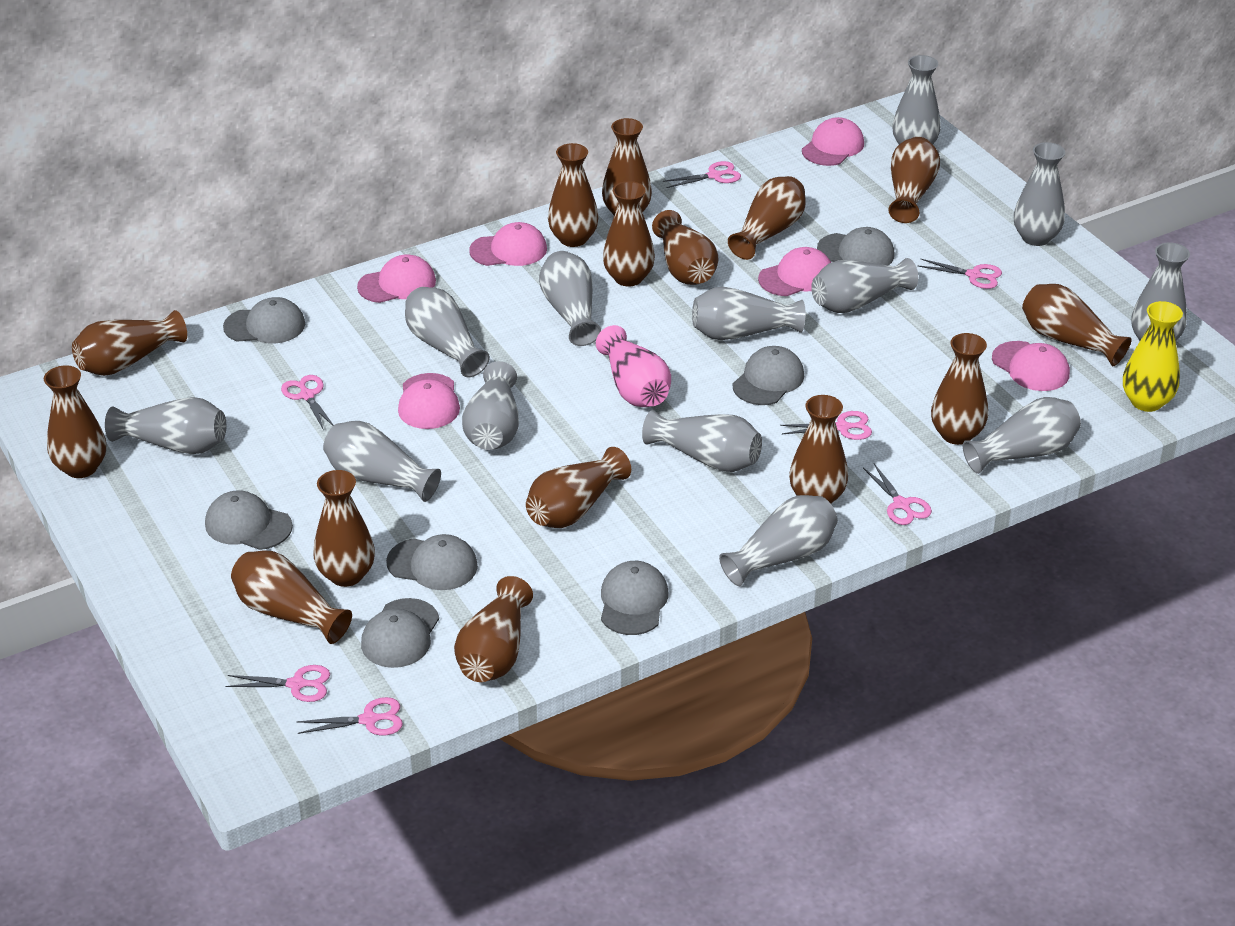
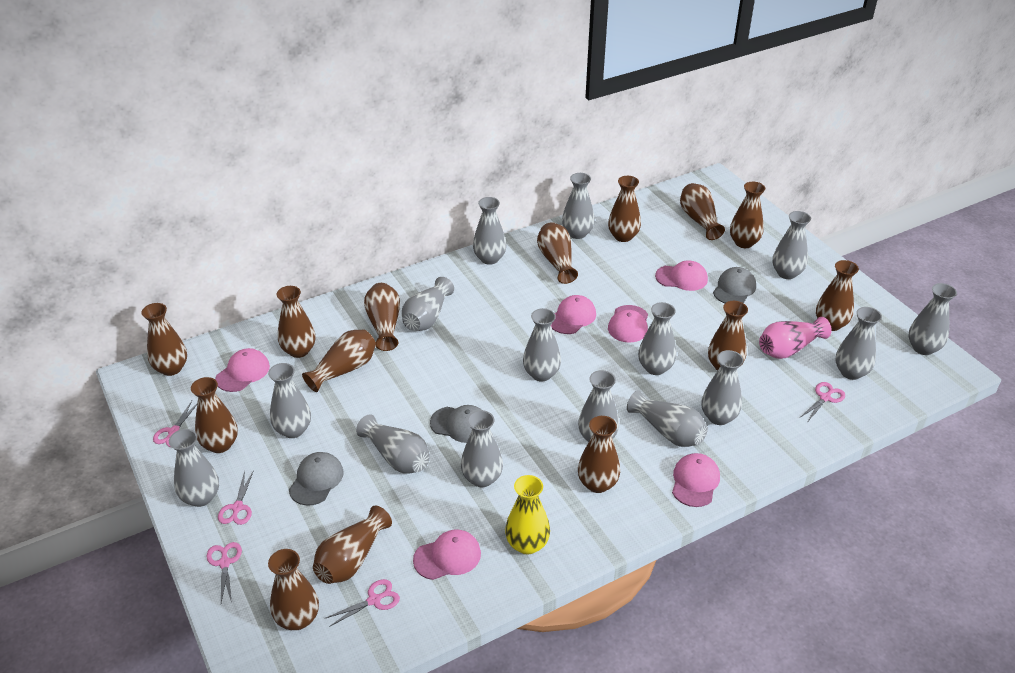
brown vase: [44,365,106,478] [72,310,187,376] [231,551,352,644] [313,470,375,587] [454,576,533,682] [526,447,631,528] [548,143,599,247] [602,118,652,215] [603,181,655,286] [652,210,718,285] [728,176,806,260] [789,395,848,504] [888,137,940,223] [931,333,988,445] [1022,284,1132,366] = 15 -> [141,303,187,376] [191,377,238,453] [268,549,319,630] [277,286,315,358] [302,329,376,392] [313,506,392,584] [364,283,400,351] [537,222,578,284] [578,416,620,493] [608,176,641,242] [680,183,725,240] [708,301,748,371] [730,182,765,248] [816,260,859,331] = 14
grey cap: [205,490,293,550] [223,297,305,344] [361,598,439,668] [386,534,478,590] [601,561,669,635] [732,346,804,405] [817,227,895,266] = 7 -> [289,452,344,506] [430,405,482,443] [713,267,756,303] = 3
grey vase: [105,397,226,454] [323,421,441,502] [405,287,490,377] [462,361,519,450] [539,251,601,346] [642,410,762,472] [692,287,805,340] [719,495,838,586] [811,258,918,313] [892,55,941,144] [963,397,1081,474] [1014,142,1065,246] [1132,242,1190,341] = 13 -> [169,429,219,507] [268,363,311,438] [356,414,430,473] [402,277,454,331] [461,410,503,487] [473,197,506,265] [523,308,561,381] [562,173,595,239] [578,370,619,442] [627,390,708,447] [638,302,677,375] [701,350,744,425] [773,211,811,279] [836,307,882,380] [908,283,957,355] = 15
pink scissors: [226,665,330,702] [281,375,334,429] [297,697,403,735] [663,161,741,188] [780,411,872,440] [863,464,932,525] [918,259,1002,289] = 7 -> [153,401,197,447] [207,542,242,603] [218,470,254,525] [326,579,400,627] [801,382,845,421] = 5

